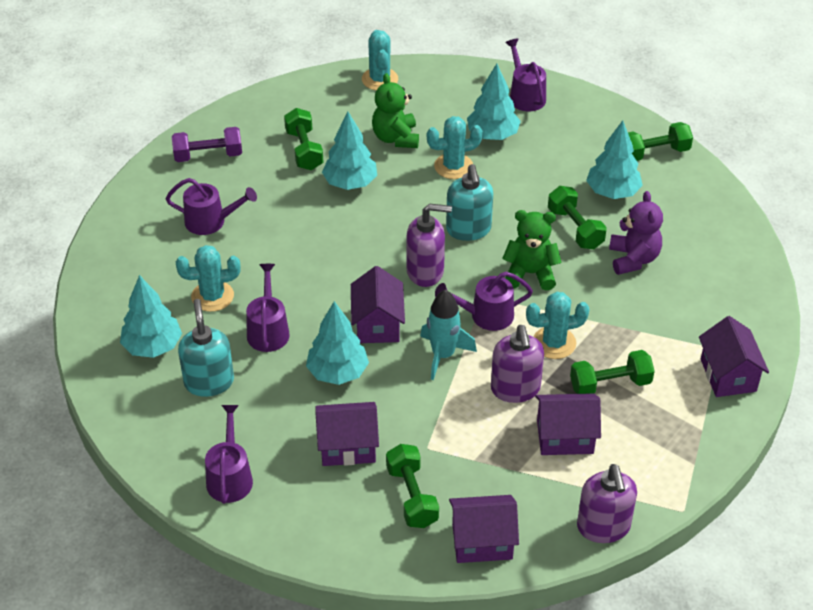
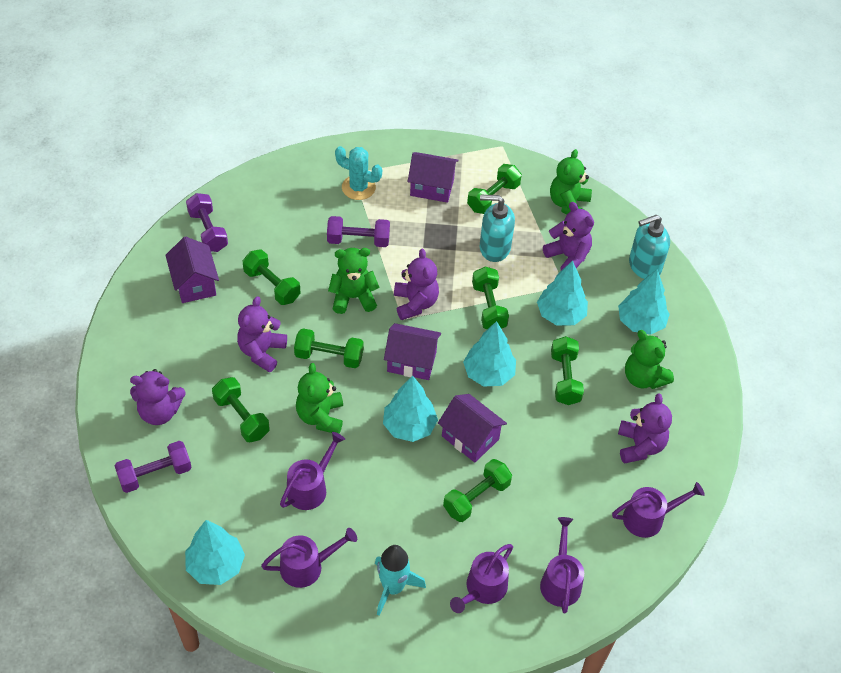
green dumbbell: [284,108,323,170] [386,444,439,528] [548,186,607,249] [570,350,655,394] [628,122,693,161] = 5 -> [212,377,270,442] [242,250,301,305] [294,328,364,368] [443,459,512,522] [467,164,522,214] [472,267,509,329] [551,336,584,405] = 7
green teddy bear: [372,73,419,148] [502,210,561,291] = 2 -> [296,363,343,434] [328,248,380,314] [550,149,592,215] [625,330,674,389] = 4
purple dumbbell: [172,127,242,162] = 1 -> [114,441,192,493] [186,193,228,252] [327,216,390,247] = 3
purple house: [315,402,379,466] [351,266,405,343] [449,495,519,563] [535,393,601,455] [699,316,769,397] = 5 -> [165,237,219,303] [384,323,441,380] [408,152,459,203] [438,394,507,463] = 4
purple soap dispenser: [406,204,452,287] [491,325,544,403] [577,464,637,543] = 3 -> none = 0
purple teddy bear: [609,191,663,275] = 1 -> [130,369,185,425] [237,296,287,372] [394,249,439,320] [543,202,594,270] [618,393,672,464] = 5
turquoise cactus: [176,245,241,312] [362,30,398,91] [427,116,483,179] [526,292,589,359] = 4 -> [335,146,382,200] = 1

